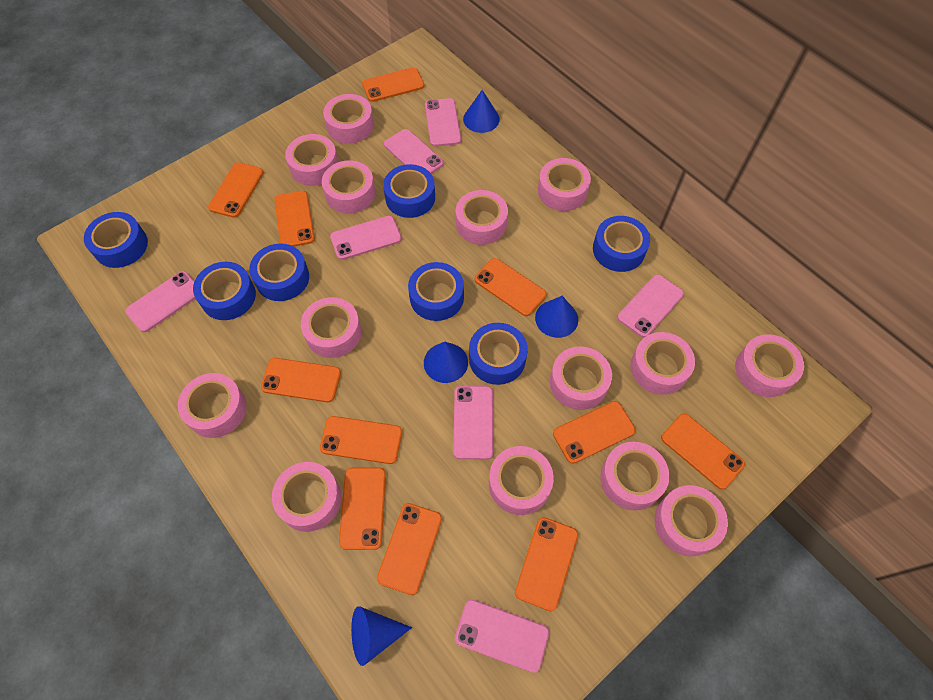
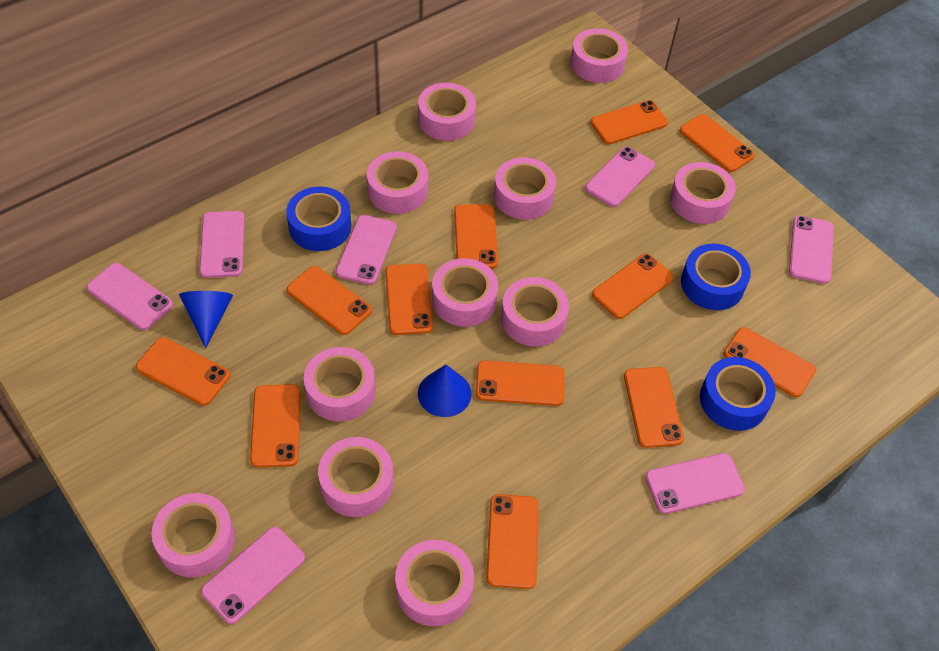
blue cone: [351,606,412,666] [424,342,468,383] [463,90,500,133] [535,296,578,338] = 4 -> [179,291,233,348] [418,365,472,417] = 2
blue tape: [84,212,148,268] [193,262,256,320] [249,243,309,301] [383,164,435,218] [408,262,464,321] [469,323,528,385] [593,216,650,272] = 7 -> [286,186,351,251] [681,244,751,310] [700,357,776,431] = 3
orange phone: [208,162,264,218] [261,358,341,402] [274,191,315,247] [320,416,402,464] [339,468,386,550] [362,67,424,102] [377,503,442,595] [475,258,547,316] [515,517,578,611] [553,401,636,464] [661,413,745,490] = 11 -> [136,337,230,406] [250,384,301,468] [287,266,372,335] [385,264,433,335] [454,204,498,269] [476,360,564,406] [486,494,539,589] [590,100,668,144] [592,253,674,319] [624,367,684,448] [679,114,755,172] [724,327,816,397] = 12
pink tape: [178,373,247,438] [272,462,341,532] [285,134,338,186] [301,297,362,358] [322,160,375,214] [323,94,374,144] [456,190,508,245] [489,446,554,515] [538,158,591,211] [550,346,612,410] [600,442,669,510] [630,332,695,395] [654,485,728,557] [735,334,804,397] = 14 -> [152,493,235,578] [304,347,376,422] [318,437,393,517] [367,151,428,214] [395,540,474,626] [418,83,476,141] [432,258,498,327] [494,157,556,220] [501,277,569,347] [570,28,628,83] [670,162,736,224] = 11

